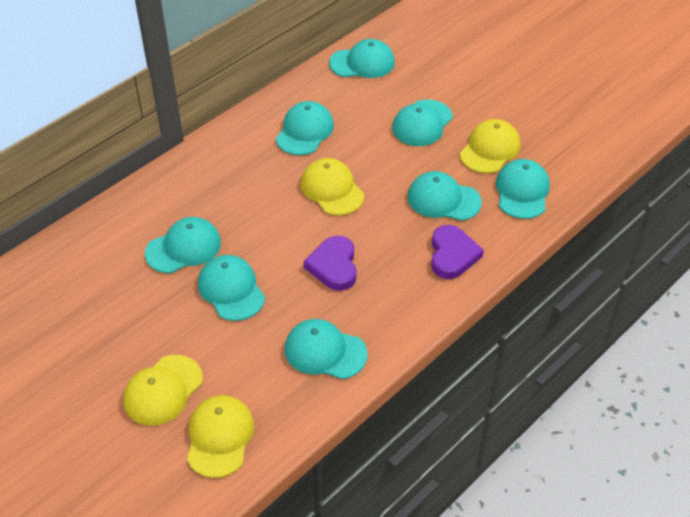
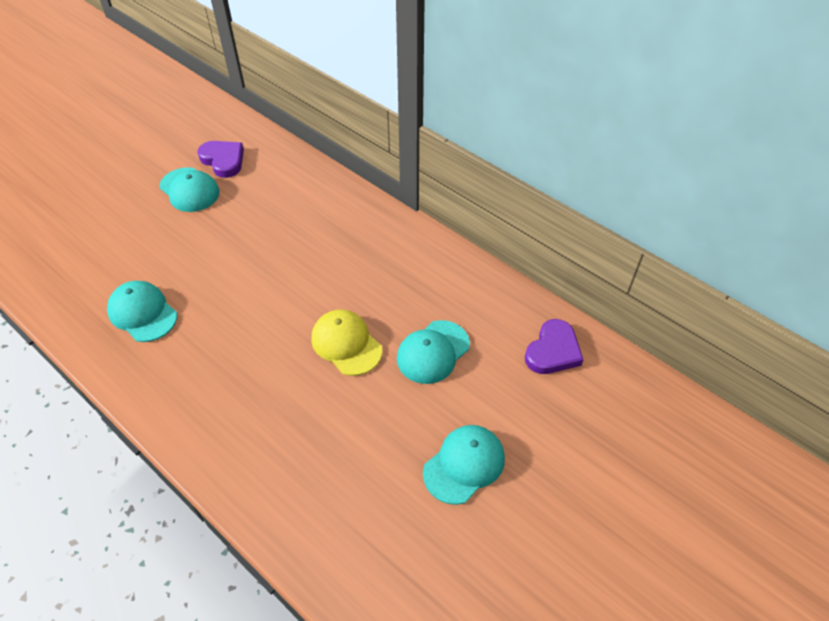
turquoise cap: [145,217,221,273] [198,255,265,321] [276,101,334,155] [285,319,368,379] [329,39,395,78] [392,99,453,146] [407,171,482,221] [496,159,550,219] = 8 -> [107,281,177,342] [159,167,220,212] [397,320,470,384] [423,425,505,505] = 4
yellow cap: [123,355,203,426] [187,395,254,478] [300,158,364,216] [460,119,520,173] = 4 -> [311,310,382,376] = 1

